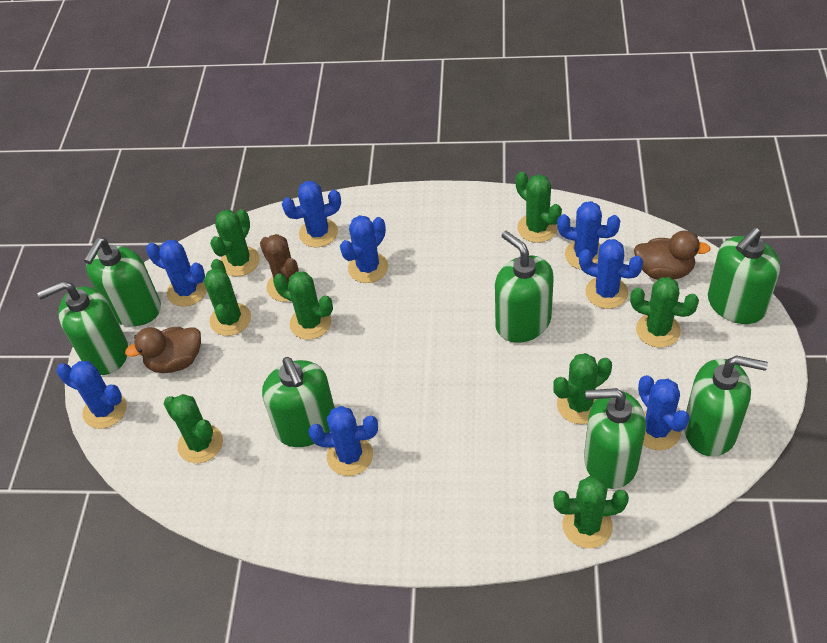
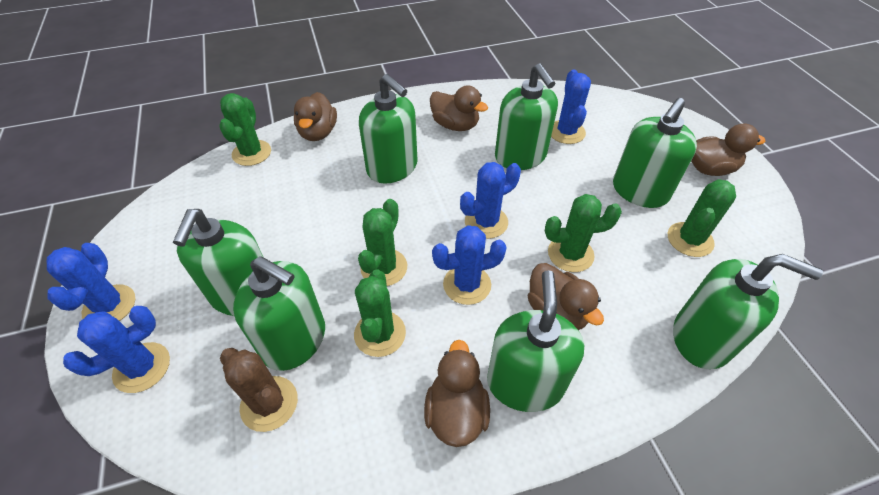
blue cactus: [57,361,127,429] [146,240,207,307] [282,181,341,247] [308,406,378,476] [340,215,388,283] [557,201,620,270] [579,239,643,309] [638,375,690,450] = 8 -> [47,243,136,321] [63,306,170,393] [432,225,507,305] [460,162,521,239] [551,69,591,144] = 5
brown duck: [125,327,201,373] [634,231,711,280] = 2 -> [294,92,337,141] [424,340,490,447] [430,85,488,131] [528,263,604,330] [691,123,766,176] = 5
green cactus: [164,394,223,463] [204,259,251,336] [210,209,260,276] [273,272,333,339] [516,172,562,243] [553,353,612,424] [553,476,629,548] [630,277,699,348] = 8 -> [219,93,271,166] [354,269,406,357] [358,199,407,286] [545,194,622,272] [668,179,736,257] = 5

